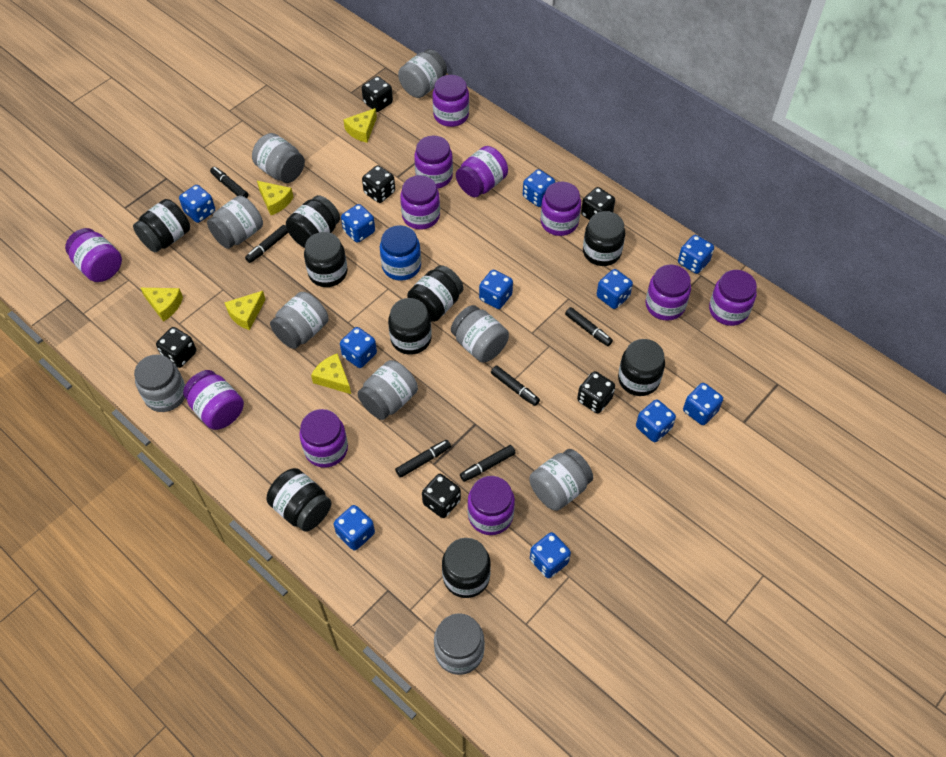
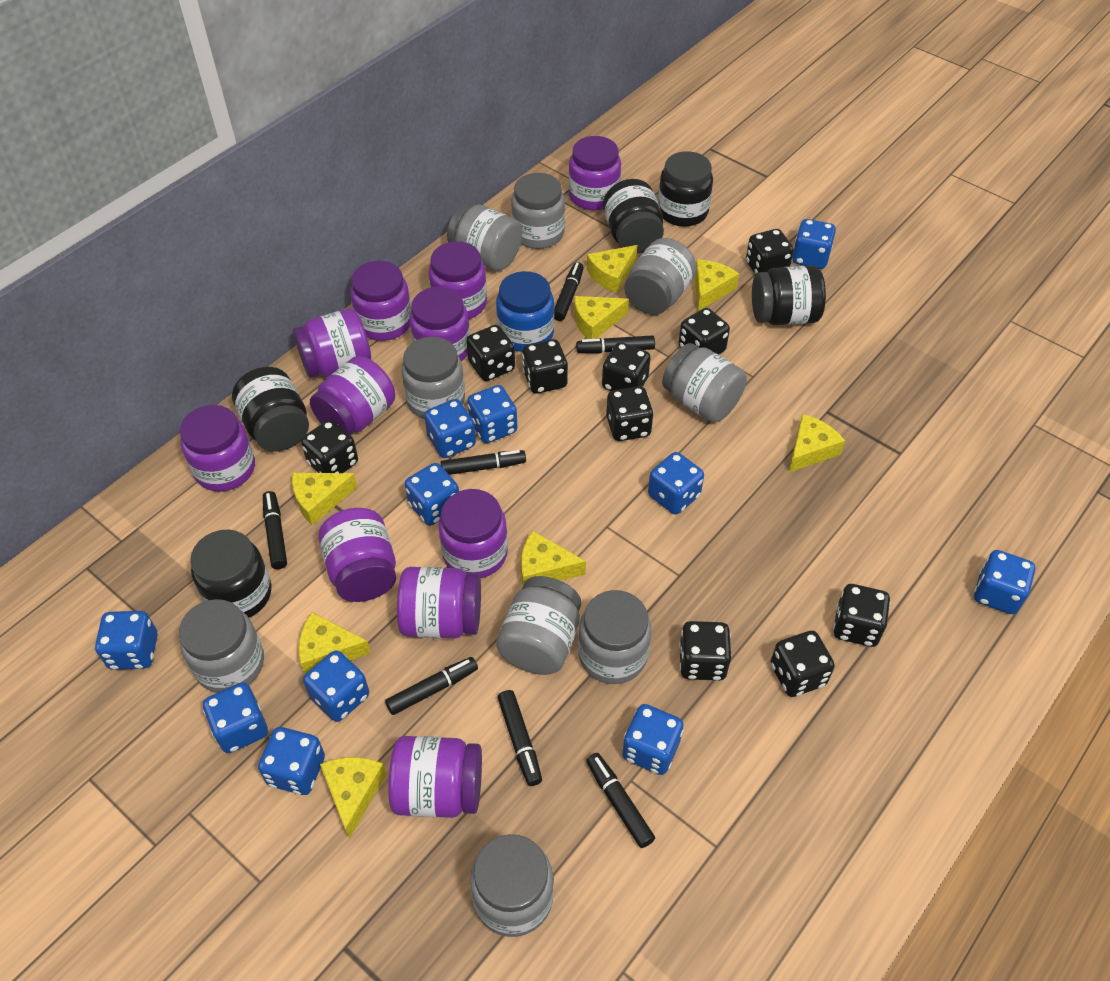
black dice: [156,327,196,368] [362,76,393,112] [362,165,395,203] [422,474,461,518] [577,371,615,413] [581,187,615,220] = 6 -> [301,420,358,473] [466,325,515,381] [522,339,568,394] [602,342,651,391] [606,386,654,441] [679,308,730,354] [679,621,731,681] [746,229,794,274] [771,631,835,697] [833,584,890,647] = 10
black jar: [133,199,190,252] [267,468,331,531] [286,195,340,248] [304,232,347,287] [388,298,432,355] [407,265,463,322] [442,538,491,598] [583,211,625,266] [618,339,665,396] = 9 -> [190,529,272,618] [232,367,309,452] [603,179,664,254] [658,151,713,227] [752,266,826,325] = 5
black marker: [210,167,248,198] [245,225,288,263] [395,440,451,478] [460,445,516,482] [491,365,540,406] [565,307,613,346] = 6 -> [263,491,287,569] [385,657,478,715] [440,450,526,475] [498,690,542,786] [554,262,584,321] [576,335,655,353] [586,753,655,848] = 7
yellow cheese: [141,288,183,322] [224,291,266,330] [257,181,293,215] [311,353,351,394] [343,108,377,143] = 5 -> [292,473,357,525] [299,612,371,674] [320,757,386,839] [521,531,586,585] [574,296,629,339] [587,245,637,293] [695,260,739,311] [789,414,845,472] = 8

